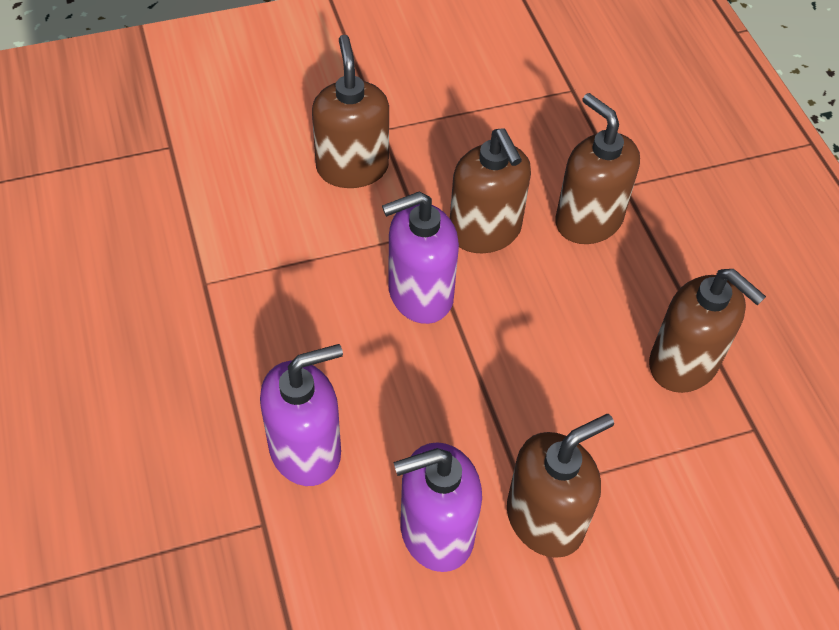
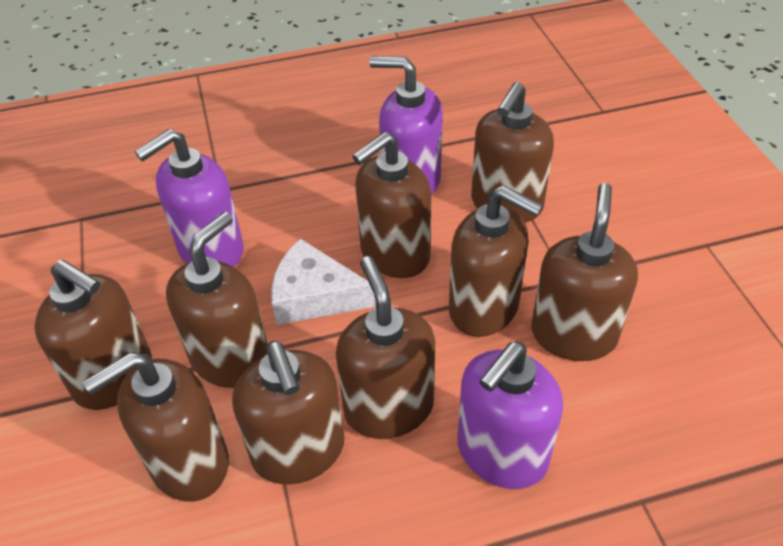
brown soap dispenser: [312,35,389,188] [450,128,531,253] [507,414,614,558] [555,93,640,244] [649,269,766,393] = 5 -> [34,260,152,410] [83,352,229,502] [166,212,268,388] [232,341,344,485] [336,256,435,439] [353,132,431,278] [449,185,543,337] [471,82,554,223] [532,183,638,361] = 9
white cheese: none = 0 -> [271,239,375,325] = 1

